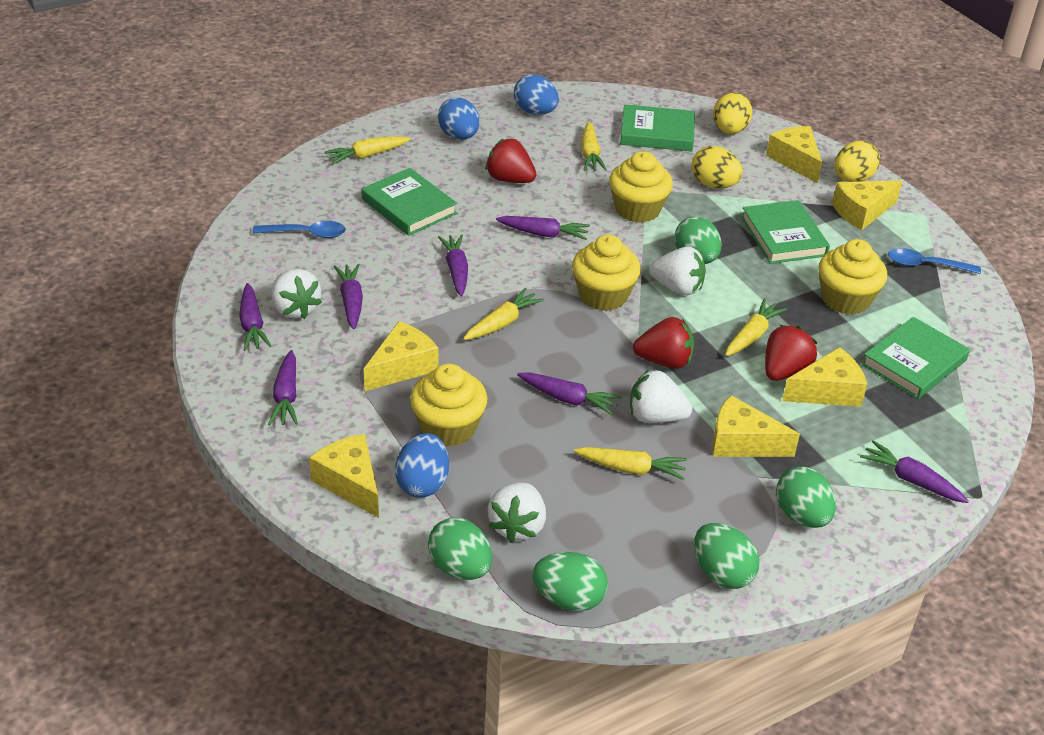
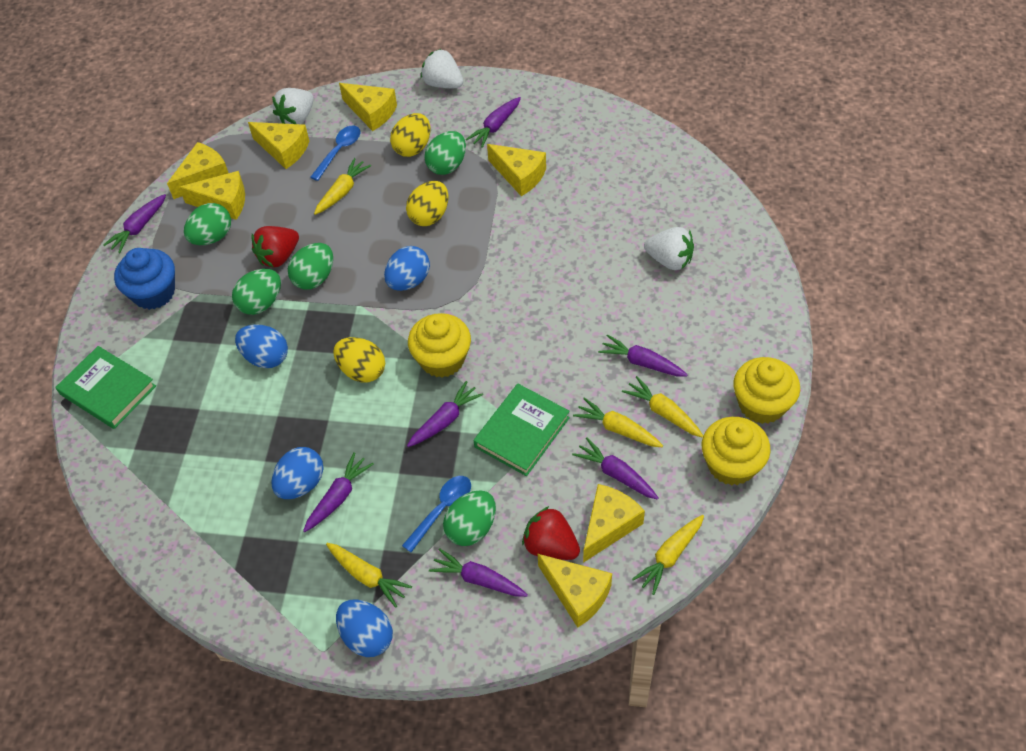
blue cupcake: none = 0 -> [114,248,175,310] = 1
blue egg: [395,433,449,498] [438,97,480,140] [514,74,559,115] = 3 -> [235,324,288,368] [271,447,324,499] [336,600,393,657] [384,246,430,291] = 4
green book: [362,168,457,236] [620,104,695,151] [741,200,830,264] [861,317,970,399] = 4 -> [55,346,156,429] [474,384,570,476] = 2
red strawberry: [485,138,536,183] [633,317,694,369] [765,325,817,381] = 3 -> [252,226,299,268] [522,506,580,560] = 2
white strawberry: [272,269,322,319] [488,483,546,543] [630,369,692,423] [649,246,706,296] = 4 -> [272,88,314,124] [421,49,463,88] [644,227,694,270] = 3
yellow cheese: [309,434,379,518] [364,321,439,391] [712,395,800,457] [766,126,822,183] [782,347,867,407] [832,181,902,230] = 6 -> [167,142,228,199] [179,171,245,220] [248,122,309,169] [339,83,397,131] [487,144,546,196] [538,554,612,628] [583,484,645,563] = 7
yellow cupcake: [410,364,487,447] [572,235,641,311] [609,151,673,223] [818,239,887,315] = 4 -> [408,313,471,378] [702,417,771,486] [733,357,800,424] = 3

